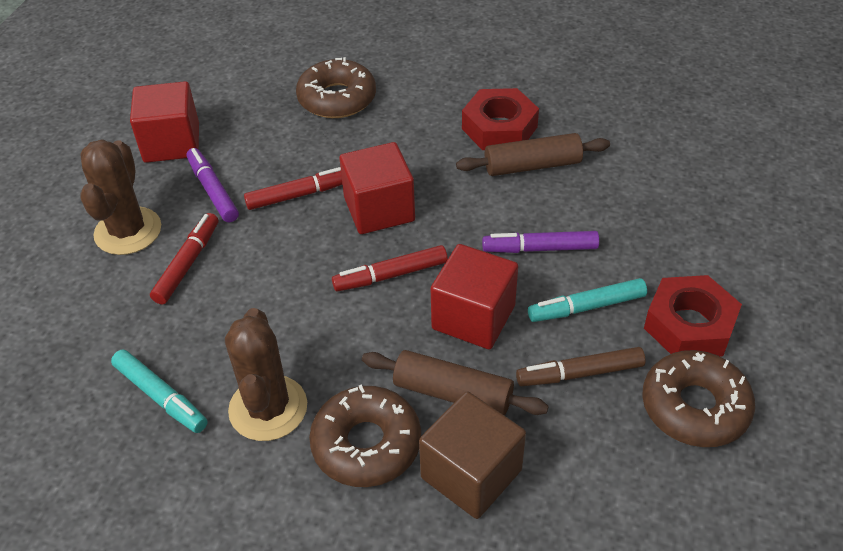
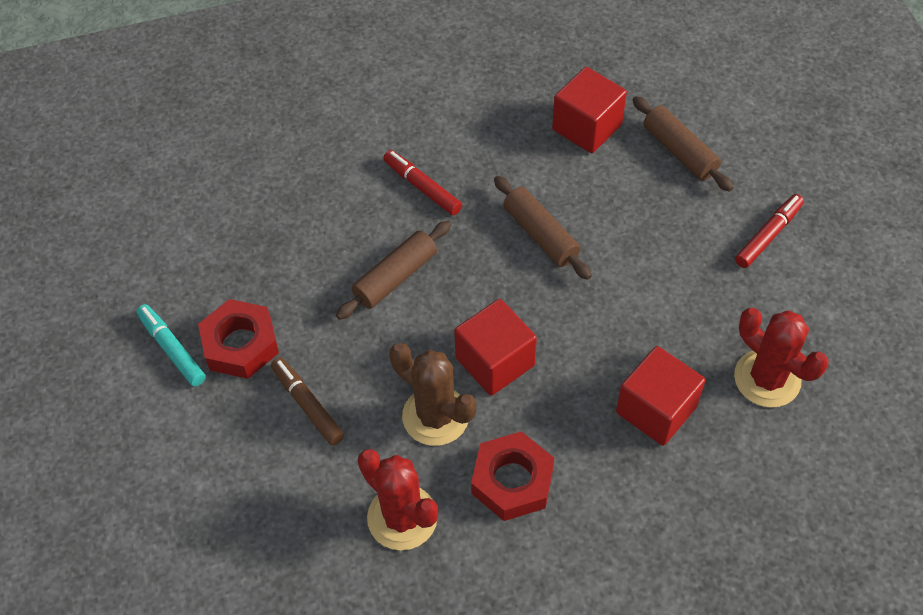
brown cactus: [80,139,161,255] [225,308,307,441] = 2 -> [389,343,476,446] = 1
brown cube: [419,392,526,519] = 1 -> none = 0
brown donut: [296,57,376,118] [309,385,421,487] [642,350,755,447] = 3 -> none = 0
brown rolling pin: [362,350,549,416] [456,133,610,176] = 2 -> [336,221,451,320] [494,176,592,280] [633,96,734,192] = 3
purple marker: [187,148,239,222] [482,231,599,253] = 2 -> none = 0
red cactus: none = 0 -> [358,449,438,550] [734,308,829,407] = 2
red marker: [150,213,218,305] [244,167,343,210] [332,245,448,292] = 3 -> [383,150,462,215] [735,194,804,268] = 2
turquoise marker: [111,349,208,433] [528,278,647,322] = 2 -> [136,304,206,386] = 1

